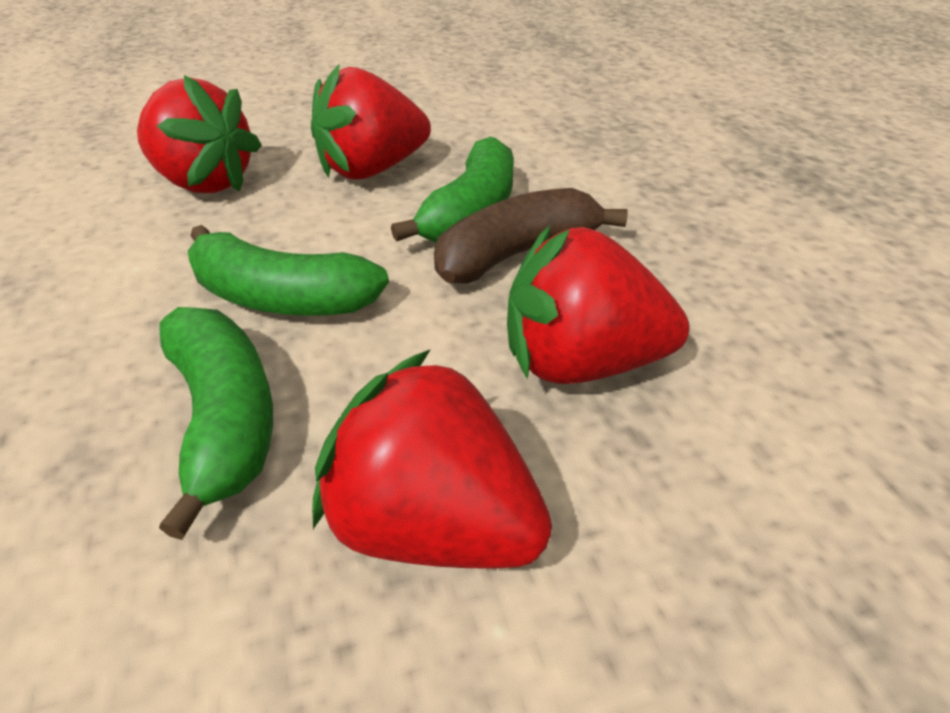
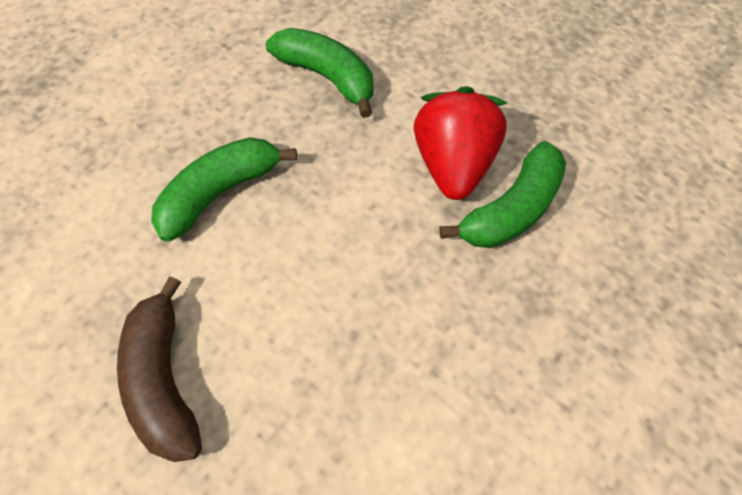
red strawberry: [137,75,262,193] [311,64,431,180] [312,349,552,569] [507,225,690,384] = 4 -> [414,86,507,200] = 1

